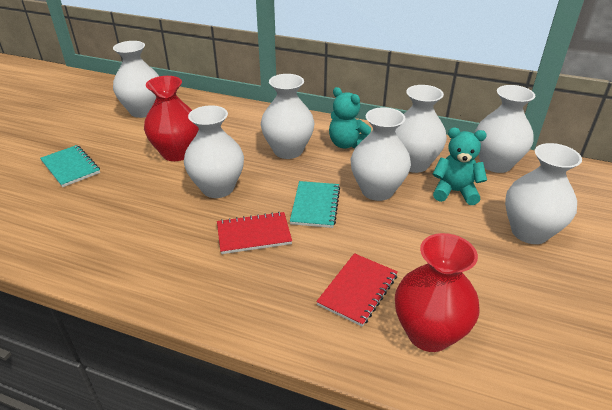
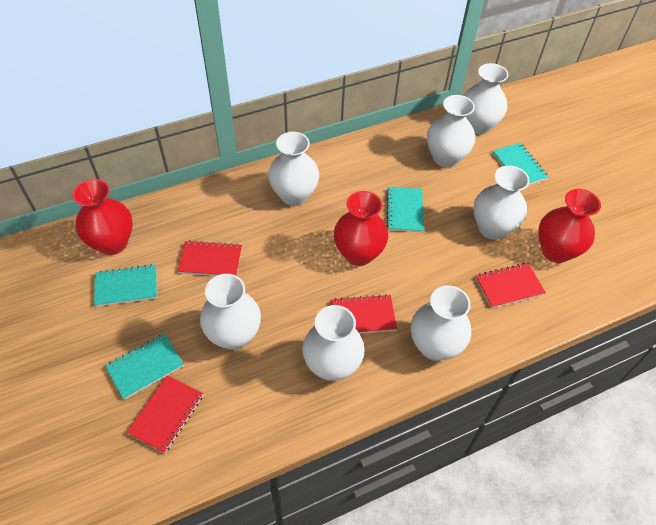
red notebook: [217,212,292,254] [316,253,398,327] = 2 -> [127,375,203,453] [177,240,242,276] [331,294,397,334] [475,263,546,308] = 4
red vase: [144,76,199,161] [395,233,480,352] = 2 -> [73,179,133,255] [334,191,388,266] [538,189,601,263] = 3
turquoise notebook: [40,145,100,187] [290,181,340,228] = 2 -> [94,264,157,307] [105,333,184,400] [386,187,424,232] [492,143,548,185] = 4
turquoise teddy bear: [329,87,371,149] [432,128,487,205] = 2 -> none = 0

